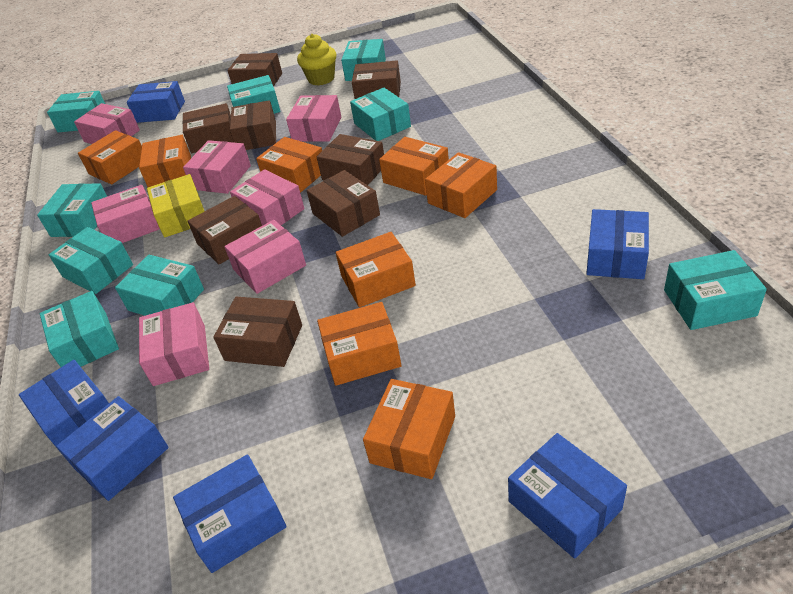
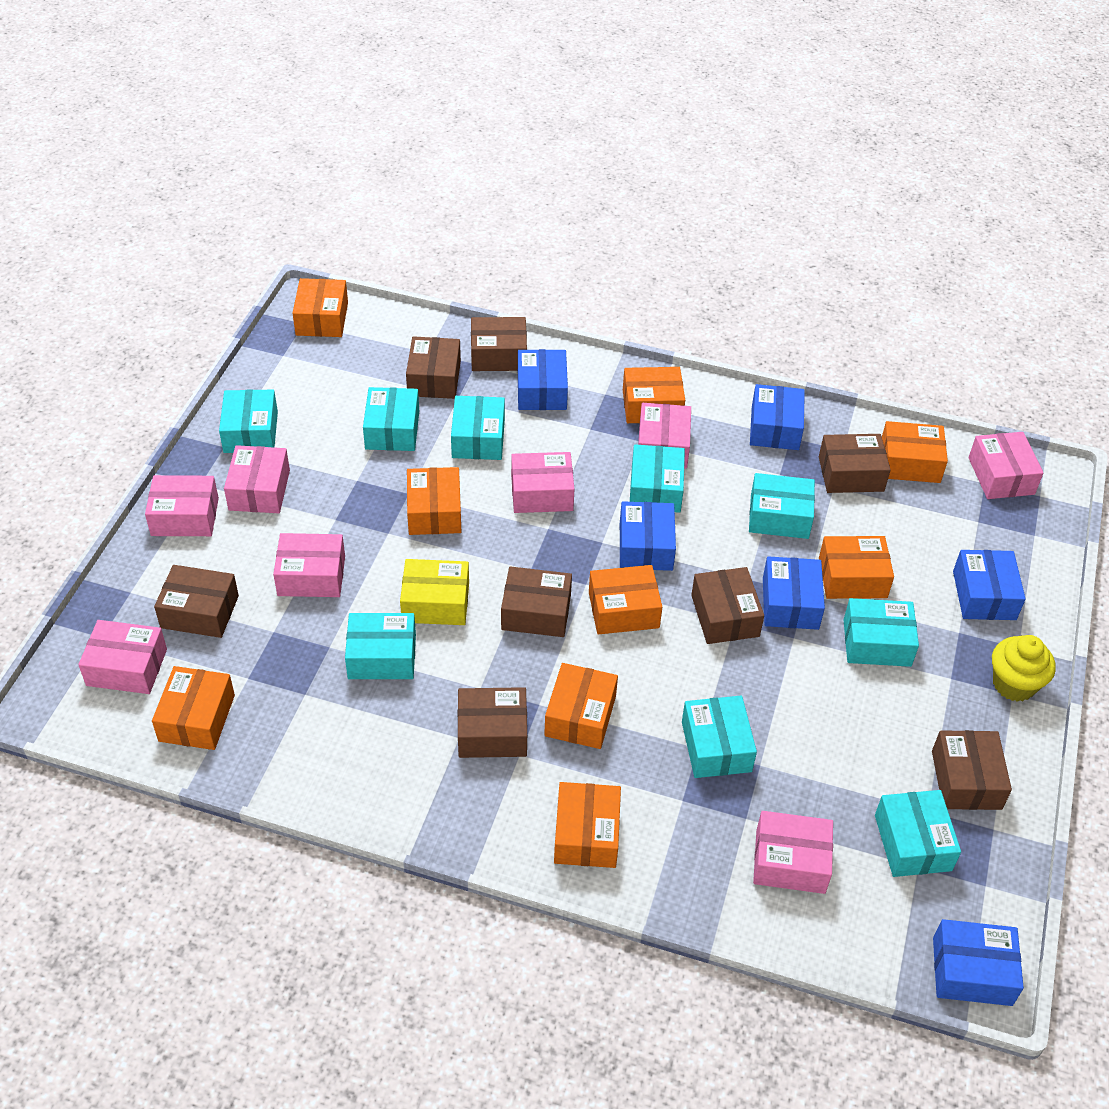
orange box: [78,130,142,184] [139,135,191,187] [256,137,322,193] [317,302,402,386] [336,232,416,307] [363,379,455,479] [379,137,449,196] [425,152,497,218] = 8 -> [152,666,235,750] [292,278,348,337] [407,467,461,535] [544,663,618,749] [554,782,621,868] [589,565,662,635] [623,367,685,423] [819,536,894,599] [882,421,948,483] = 9
pink box: [74,103,140,144] [91,185,160,243] [139,302,209,386] [183,140,251,194] [224,220,306,294] [230,169,304,226] [286,95,341,142] = 7 -> [78,620,167,694] [145,475,219,536] [224,445,290,513] [273,533,345,597] [511,452,575,513] [638,403,691,469] [753,811,833,894] [969,432,1044,499] = 8

